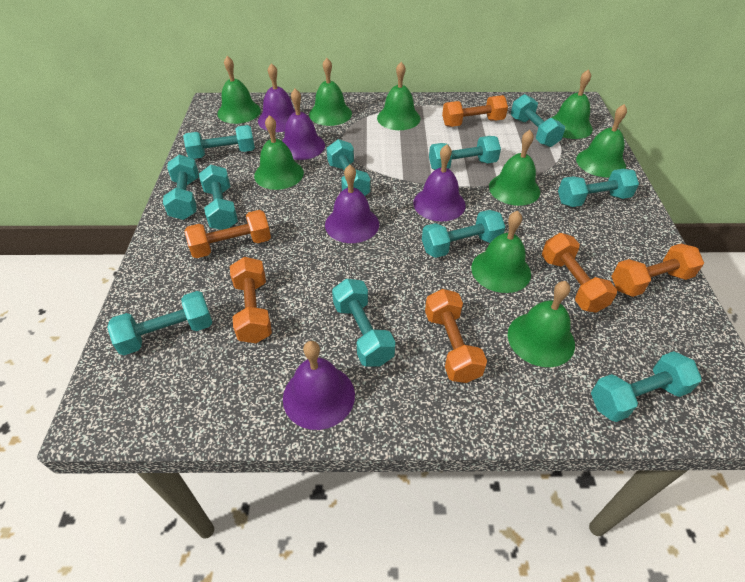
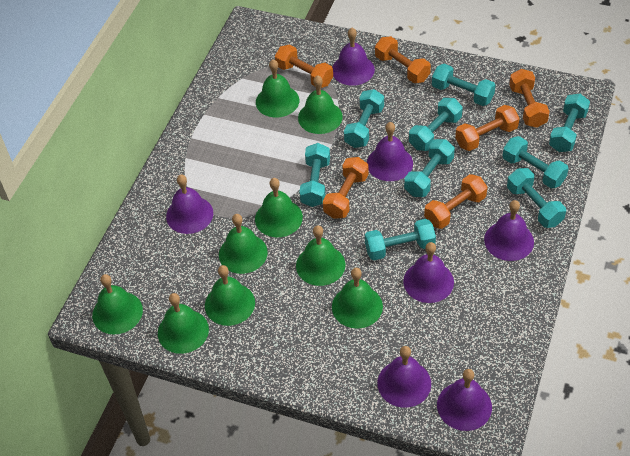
purple bell: [258,63,295,132] [282,89,325,160] [283,341,355,430] [325,164,379,243] [413,144,466,221] = 5 -> [166,175,213,234] [332,28,375,86] [367,122,413,181] [377,346,431,408] [403,242,454,303] [437,369,492,431] [484,200,534,261] = 7
turquoise dumbbell: [107,291,212,355] [163,154,199,220] [183,125,255,159] [199,165,238,230] [327,139,370,196] [332,279,395,367] [422,210,506,258] [429,136,501,170] [511,94,565,147] [558,169,639,207] [591,351,702,422] = 11 -> [299,143,330,207] [344,89,384,148] [365,219,436,260] [404,139,455,197] [409,98,463,151] [432,64,496,106] [503,136,569,188] [507,168,566,228] [549,94,590,152] = 9

